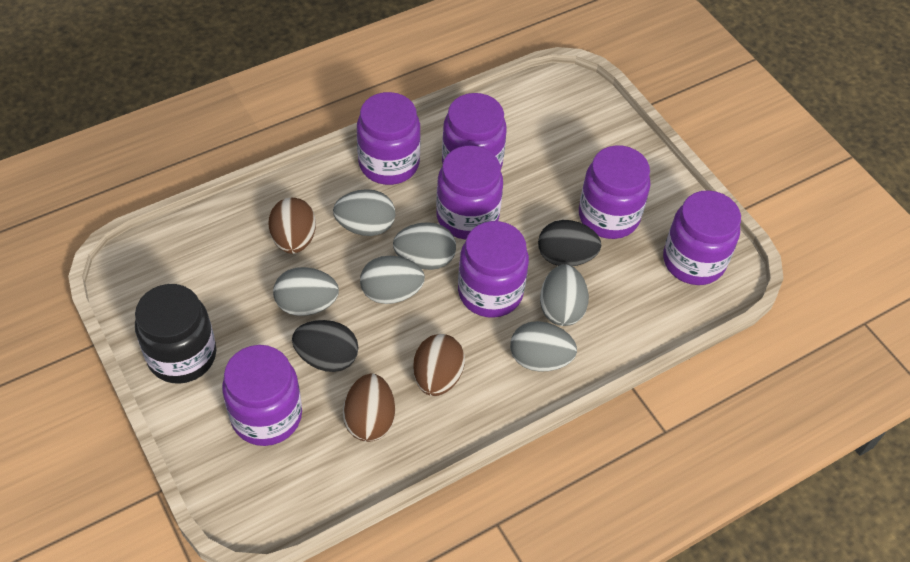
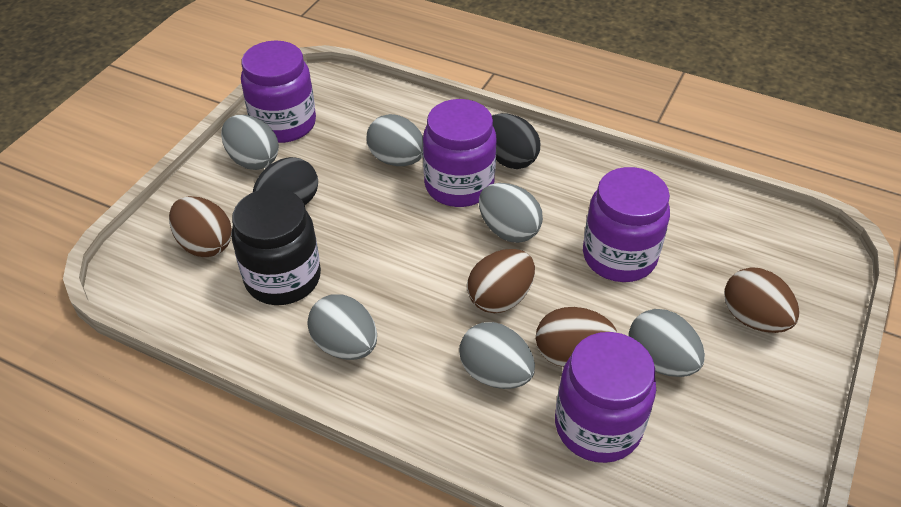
brown egg: [269,198,316,254] [343,374,395,442] [413,334,465,396] = 3 -> [169,196,232,257] [467,249,535,313] [536,307,617,367] [724,267,800,333] = 4
purple jar: [222,345,302,446] [357,92,421,185] [436,145,503,240] [442,93,507,168] [458,221,529,318] [579,145,651,239] [663,190,741,285] = 7 -> [241,40,316,143] [423,99,496,207] [555,332,656,463] [583,167,670,282] = 4

